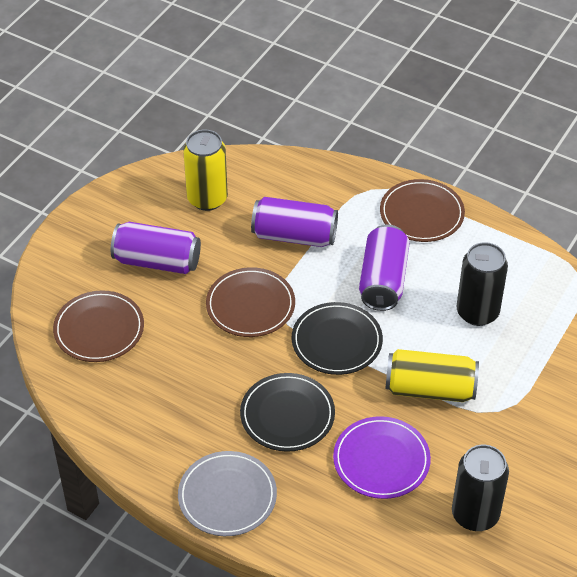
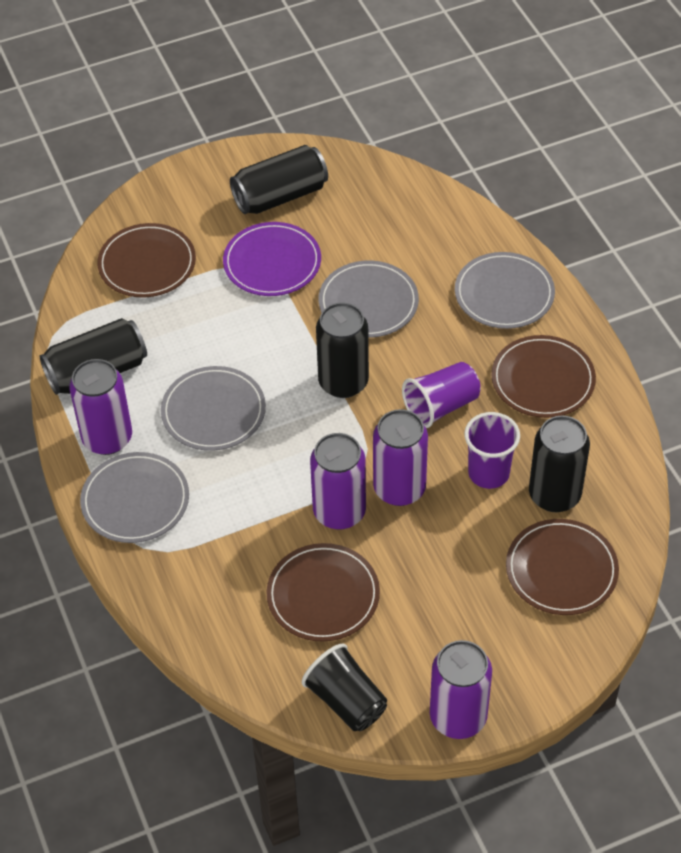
black can: [452,445,509,531] [456,242,508,326] = 2 -> [40,318,147,395] [230,145,328,214] [316,302,369,398] [529,416,590,512] = 4
black cup: none = 0 -> [302,644,387,731] = 1
black plate: [240,373,335,452] [292,302,383,375] = 2 -> none = 0
brown plate: [53,290,144,362] [206,267,295,337] [380,179,465,242] = 3 -> [97,223,196,297] [267,543,380,642] [491,335,596,418] [506,519,619,615] = 4
grey plate: [178,451,277,536] = 1 -> [80,452,189,543] [161,366,266,451] [319,261,419,338] [455,252,555,329] = 4
purple can: [111,222,201,274] [251,197,338,247] [359,225,410,311] = 3 -> [70,359,132,455] [310,433,366,530] [373,409,428,506] [430,640,492,739] = 4
purple cup: none = 0 -> [402,362,481,428] [464,412,520,489] = 2
yellow can: [183,130,228,211] [385,349,479,402] = 2 -> none = 0

